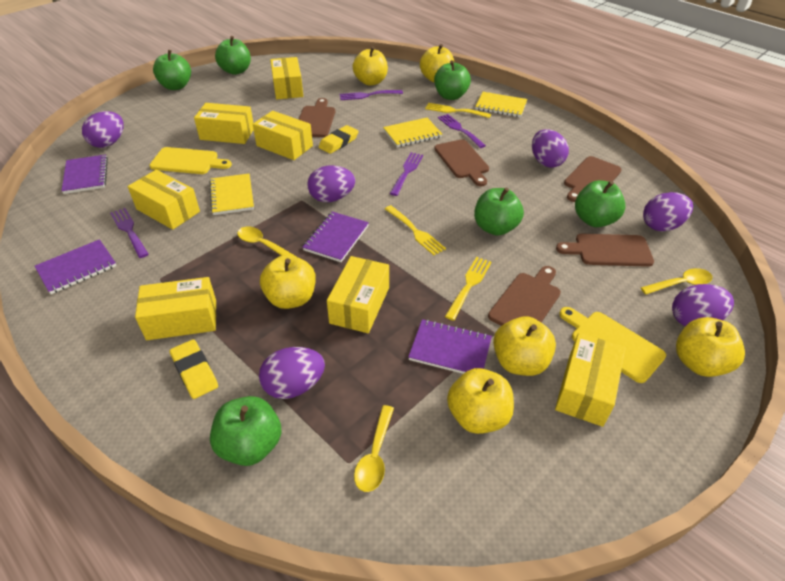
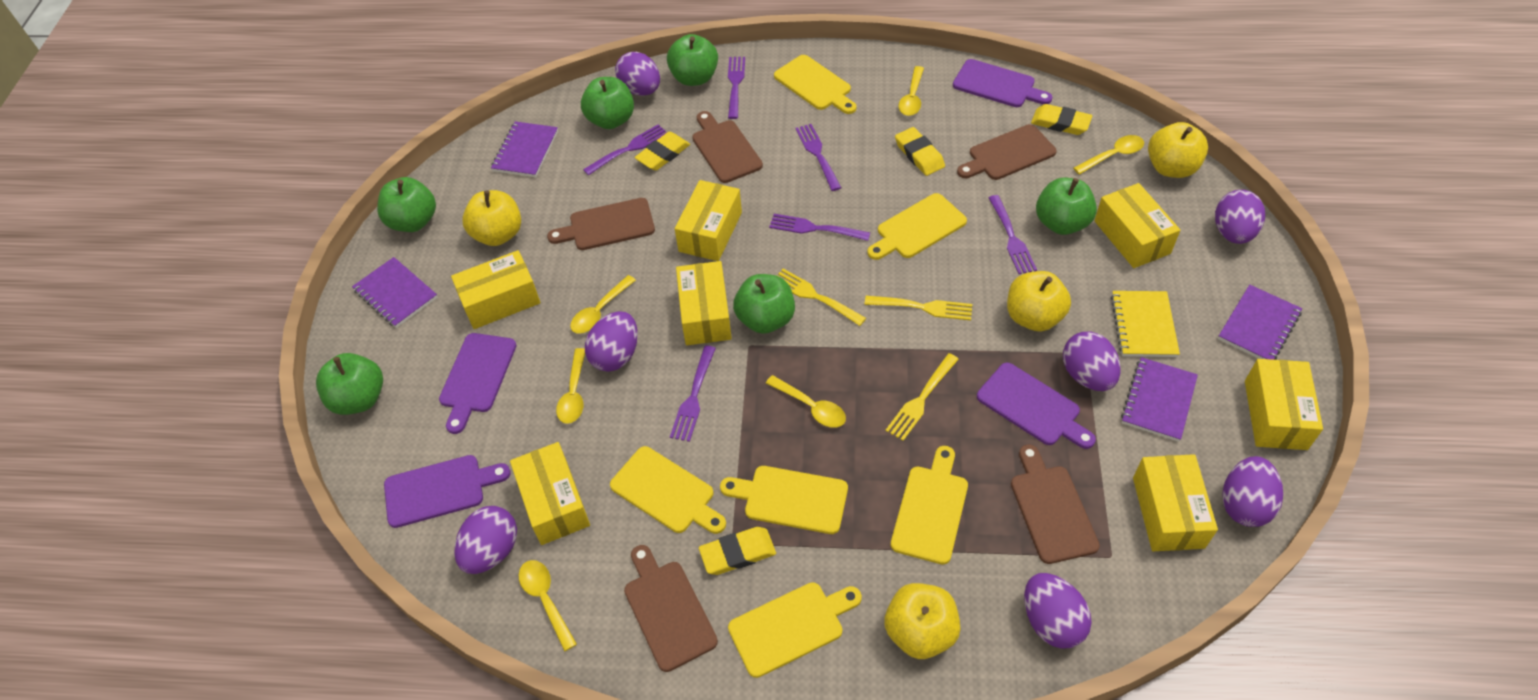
purple cutting board: none = 0 -> [384,455,511,528] [439,333,516,434] [953,59,1052,107] [977,363,1096,449] = 4
purple egg: [82,111,124,148] [259,347,325,399] [307,165,355,202] [532,129,569,168] [643,192,693,231] [672,284,734,326] = 6 -> [454,506,517,574] [585,311,638,372] [615,52,660,96] [1024,573,1092,649] [1063,332,1121,391] [1215,190,1265,244] [1222,456,1283,527] = 7
purple fork: [110,208,149,258] [340,90,403,100] [390,152,423,196] [438,114,486,148] = 4 -> [583,124,667,176] [670,346,716,442] [728,57,745,119] [769,214,870,241] [795,124,841,191] [988,195,1037,274] = 6
yellow apple: [260,255,316,309] [353,46,388,86] [420,44,454,82] [447,368,514,434] [493,316,556,376] [676,317,745,377] = 6 -> [462,190,521,246] [885,583,961,659] [1007,271,1071,331] [1148,122,1208,178] = 4
yellow cutting board: [149,147,232,174] [559,307,666,383] = 2 -> [610,446,726,534] [720,466,848,534] [728,582,862,678] [774,55,857,114] [868,193,967,260] [891,446,968,565] = 6
yellow eraser: [169,339,218,399] [318,125,359,154] = 2 -> [635,132,690,170] [699,527,776,575] [895,127,945,176] [1031,104,1092,135] = 4
yellow notebook: [209,174,254,215] [383,118,442,147] [475,92,527,117] = 3 -> [1111,291,1180,357] = 1
yellow spoon: [237,227,297,257] [354,405,394,492] [641,268,713,295] = 3 -> [519,560,577,652] [556,348,585,424] [570,275,636,334] [766,375,846,428] [898,66,924,116] [1073,135,1144,175] = 6

